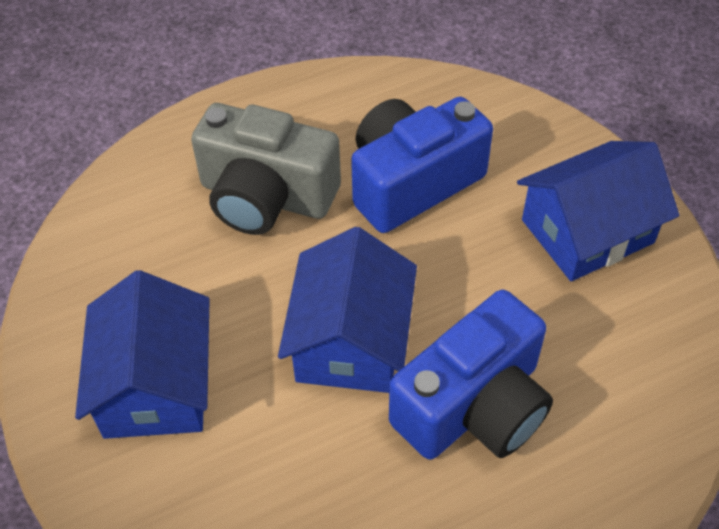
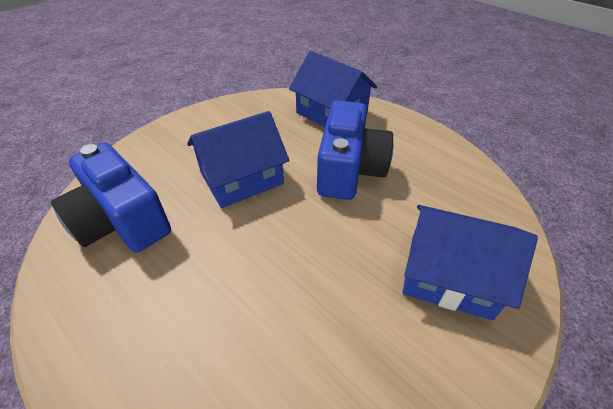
grey camera: [191,103,341,235] = 1 -> none = 0

